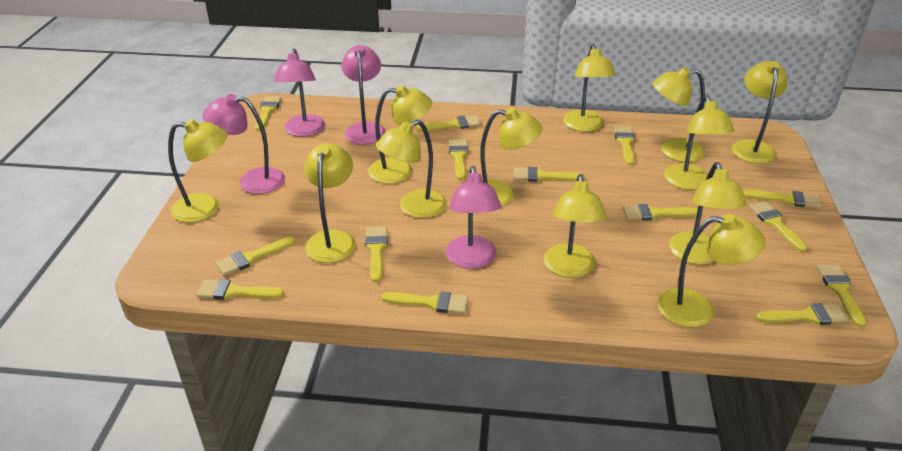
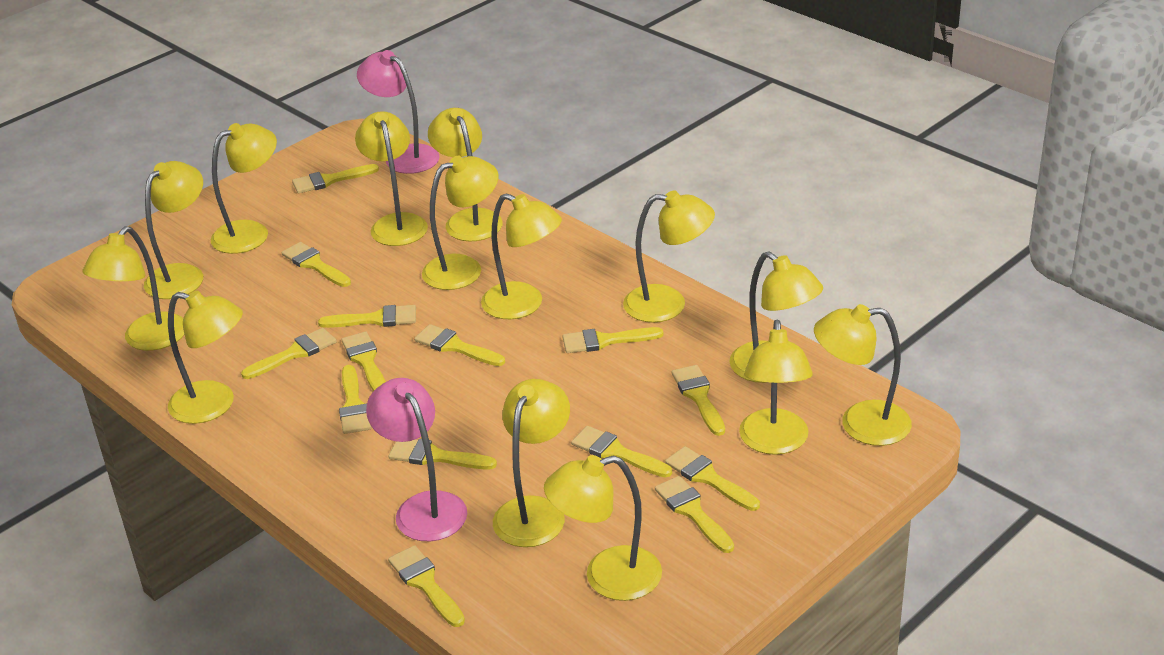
pink lamp: [202,94,285,194] [274,49,325,137] [341,45,386,145] [446,166,501,269] = 4 -> [357,50,440,174] [366,378,467,541] = 2
yellow lamp: [168,119,228,223] [305,143,356,263] [368,85,432,184] [376,119,446,218] [480,108,543,207] [544,174,606,278] [563,44,616,132] [653,67,705,162] [657,214,766,327] [664,95,734,190] [669,162,747,265] [732,61,787,164] = 12 -> [82,226,184,351] [144,161,203,299] [168,291,243,424] [211,123,277,254] [355,111,428,246] [422,156,498,290] [428,108,503,242] [481,193,562,319] [493,379,570,547] [544,455,662,601] [623,190,715,322] [729,251,823,383] [739,320,813,455] [814,304,912,446] = 14

